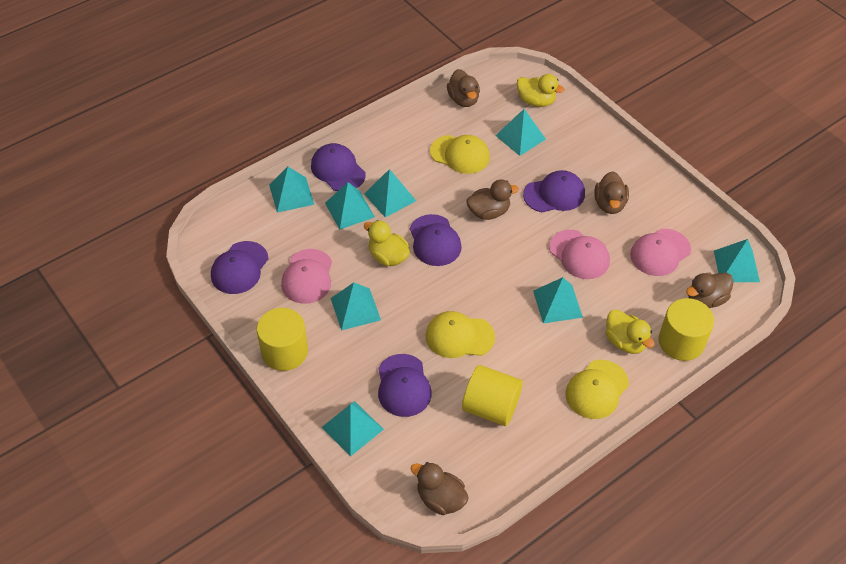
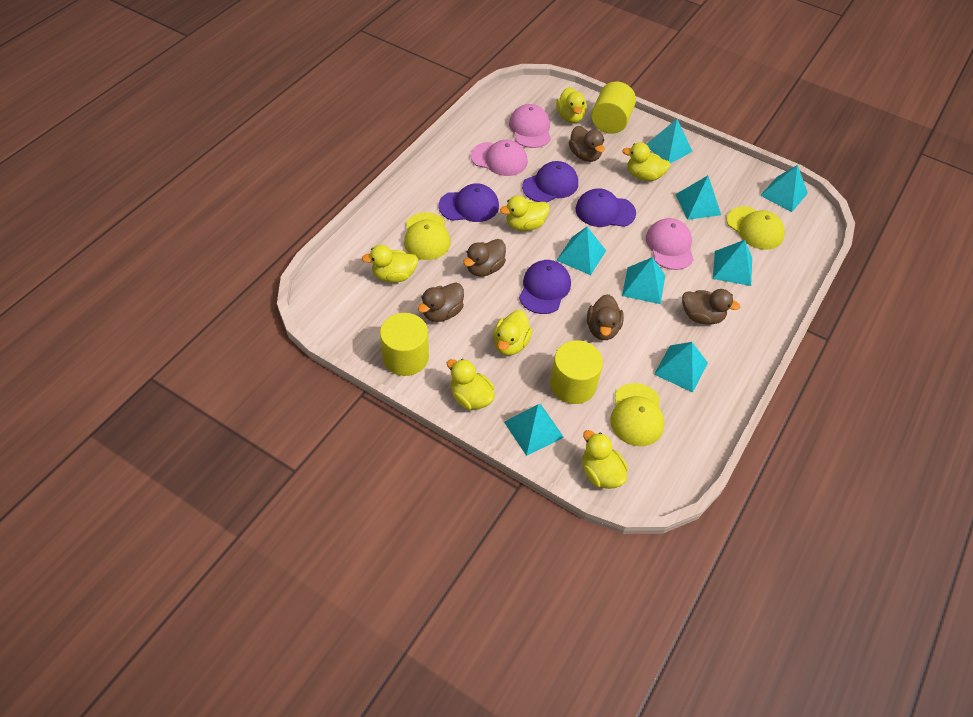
purple cap: [211,241,268,294] [311,143,365,191] [378,354,432,417] [410,214,462,266] [523,170,585,212] = 5 -> [439,183,499,222] [519,260,571,314] [522,161,578,203] [576,188,636,227] = 4
yellow duck: [364,220,410,266] [517,74,564,107] [605,309,655,354] = 3 -> [362,245,418,282] [447,359,495,410] [493,310,533,356] [500,196,550,231] [556,87,587,123] [583,430,628,489] [622,142,671,181] = 7

